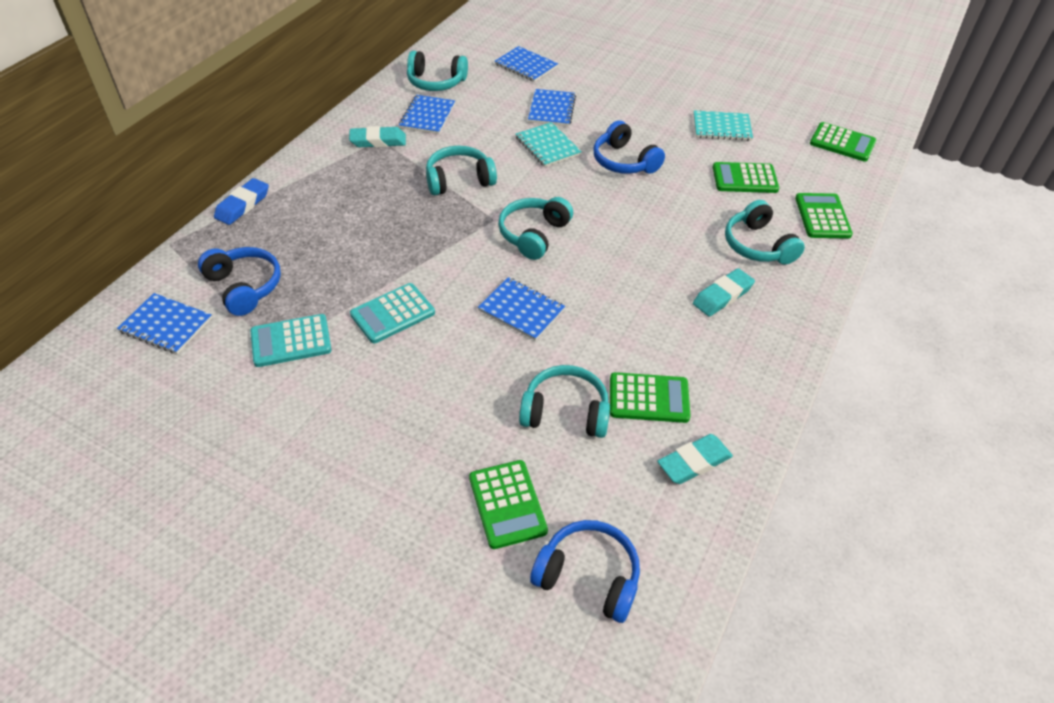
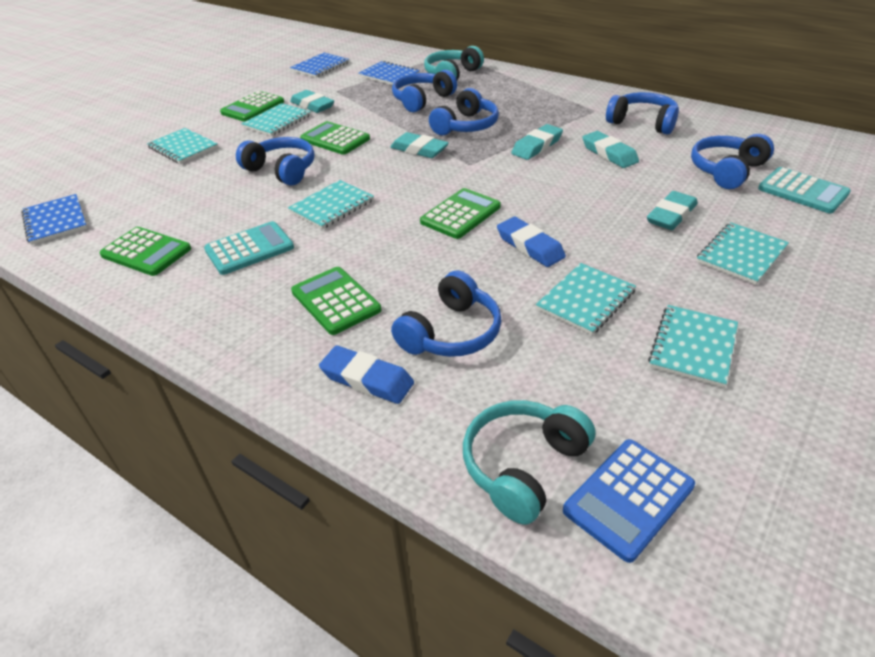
blue calculator: none = 0 -> [563,439,695,563] = 1
blue eraser: [214,178,269,225] = 1 -> [319,346,414,404] [497,217,566,267] = 2
blue headphones: [198,247,281,316] [530,520,640,623] [593,121,665,174] = 3 -> [236,137,315,186] [391,271,502,357] [392,70,457,112] [429,88,499,135] [606,92,679,134] [691,134,774,189] = 6
blue notebook: [117,293,212,354] [399,95,455,134] [478,277,565,341] [494,46,558,82] [528,89,576,126] = 5 -> [21,194,87,245] [290,53,349,78] [358,61,420,85] = 3
turquoise eraser: [349,126,406,148] [657,434,733,484] [693,268,755,317] = 3 -> [290,90,334,113] [390,132,449,158] [511,124,563,160] [582,131,639,168] [647,191,698,230] = 5
turquoise headphones: [407,51,468,91] [426,146,497,195] [498,197,573,260] [519,365,610,438] [725,200,805,265] = 5 -> [424,46,484,80] [463,400,595,525] = 2
turquoise notebook: [515,122,582,167] [694,111,753,141] = 2 -> [147,128,218,164] [241,103,311,136] [288,180,374,229] [536,263,636,335] [648,305,738,388] [697,222,789,285] = 6

